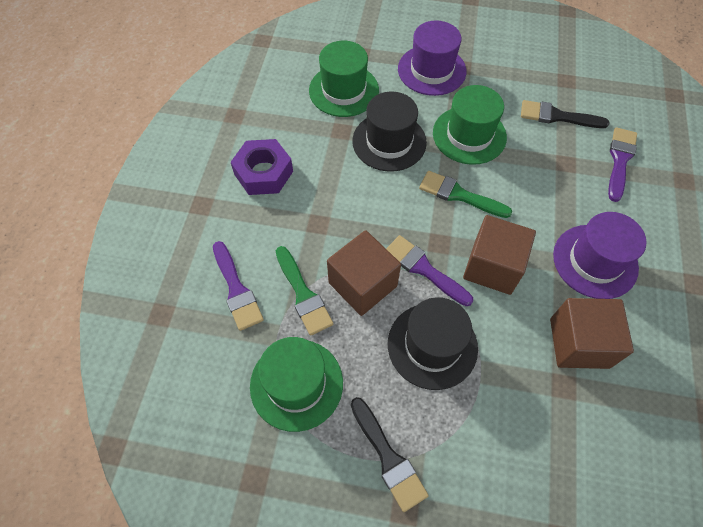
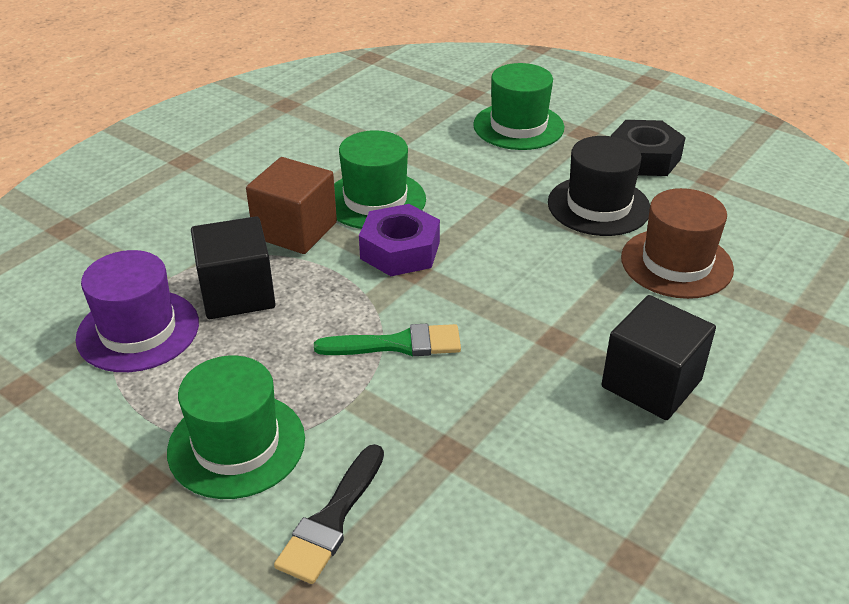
black brush: [351,397,429,512] [521,100,610,128] = 2 -> [274,444,384,584] = 1
black cube: none = 0 -> [191,216,276,319] [602,295,716,420] = 2
black hat: [352,92,427,172] [388,297,478,390] = 2 -> [548,136,650,236] = 1
black nut: none = 0 -> [611,120,686,176] = 1
brown cube: [327,230,401,316] [463,215,536,295] [550,298,634,369] = 3 -> [246,157,337,254] = 1
brown hat: none = 0 -> [621,188,734,299] = 1
green brush: [276,246,333,336] [419,171,512,218] = 2 -> [314,324,461,356] = 1
purple brush: [213,241,264,331] [386,235,473,306] [608,127,637,202] = 3 -> none = 0
purple hat: [398,20,466,96] [553,212,647,299] = 2 -> [75,250,199,372] = 1

